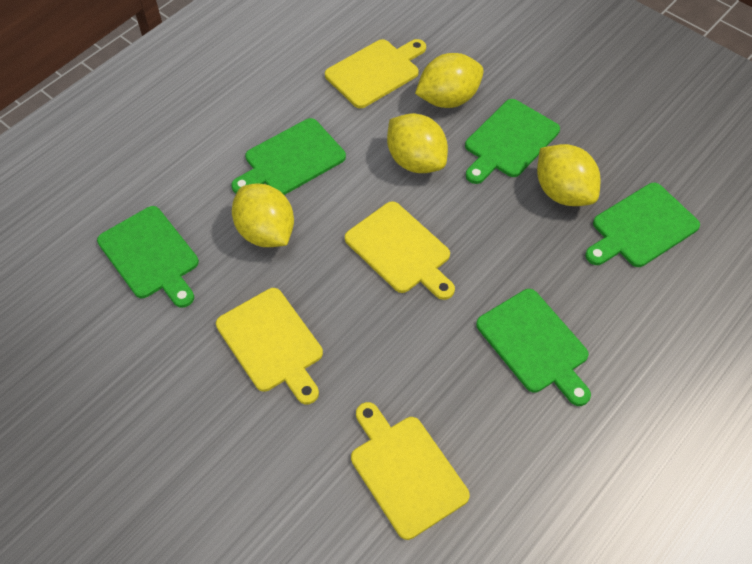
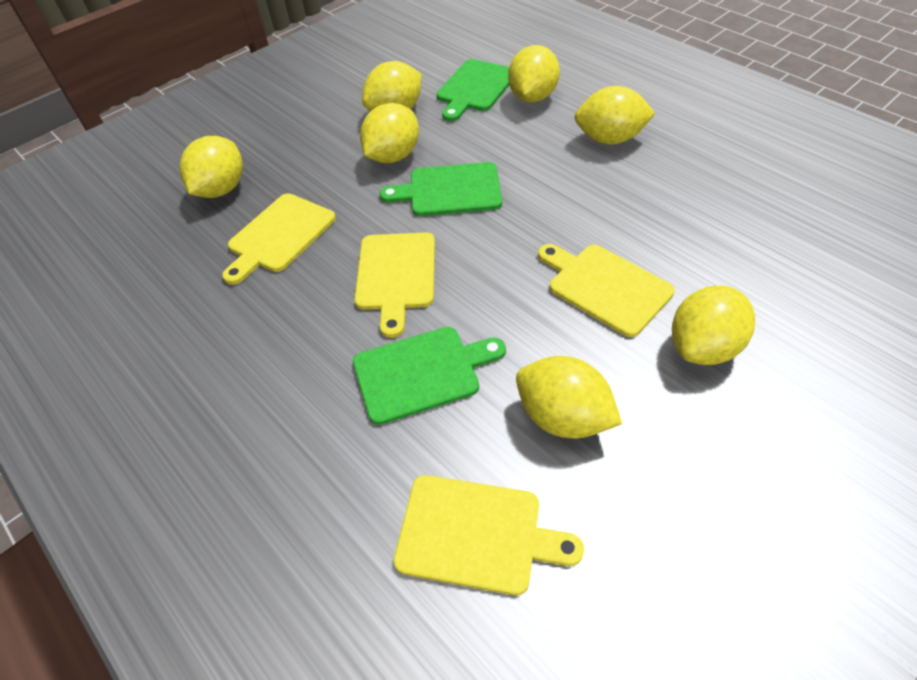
green cutting board: [97,206,199,308] [231,118,346,195] [465,99,560,184] [476,289,591,406] [585,183,700,267] = 5 -> [353,327,506,425] [380,162,502,216] [437,59,509,121] = 3
yellow lemon: [232,183,294,247] [387,113,448,173] [415,53,484,108] [537,144,600,206] = 4 -> [179,136,243,198] [360,103,419,163] [362,61,422,111] [508,45,560,102] [516,356,622,438] [574,86,656,144] [672,285,755,365] = 7

